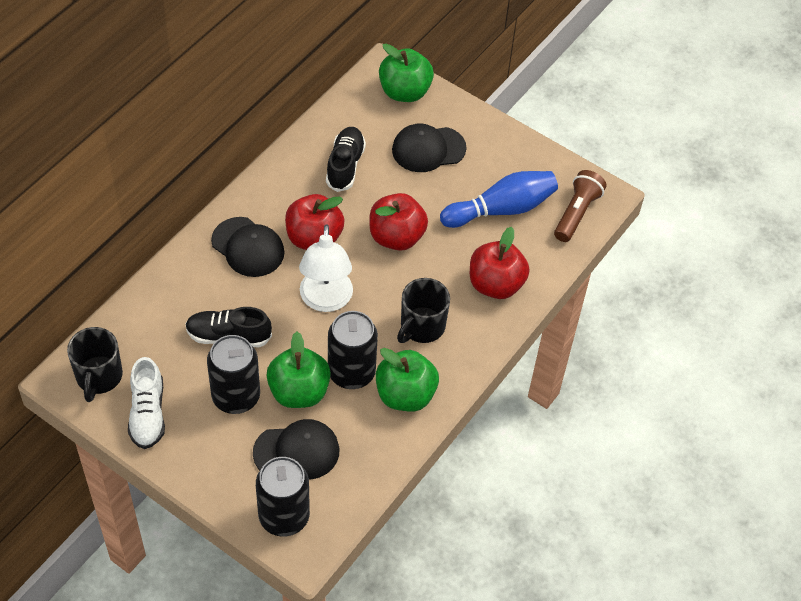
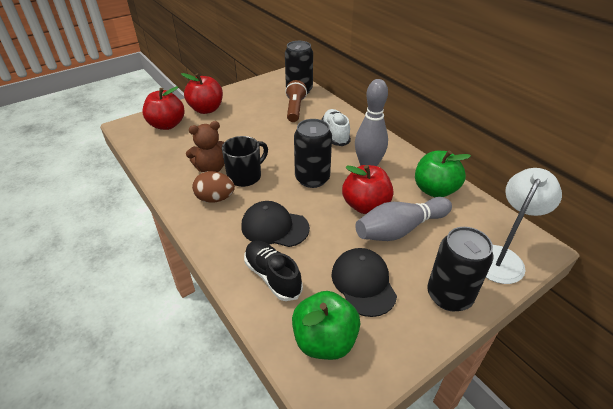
black cap: [211,217,285,277] [253,419,339,480] [392,123,466,172] = 3 -> [241,201,310,247] [331,248,397,317] = 2
black mug: [67,327,123,402] [397,278,450,343] = 2 -> [222,136,268,187] = 1
black shoe: [185,307,272,347] [326,127,366,192] = 2 -> [244,241,303,301] = 1
blue bowling pin: [440,171,558,228] = 1 -> none = 0
brown egg: none = 0 -> [192,171,235,203] = 1
brown teddy bear: none = 0 -> [186,121,224,172] = 1
green apple: [266,332,331,408] [376,348,439,411] [379,44,434,102] = 3 -> [292,291,360,360] [415,150,471,197] = 2
grey bowling pin: none = 0 -> [355,79,388,166] [355,197,452,241] = 2

